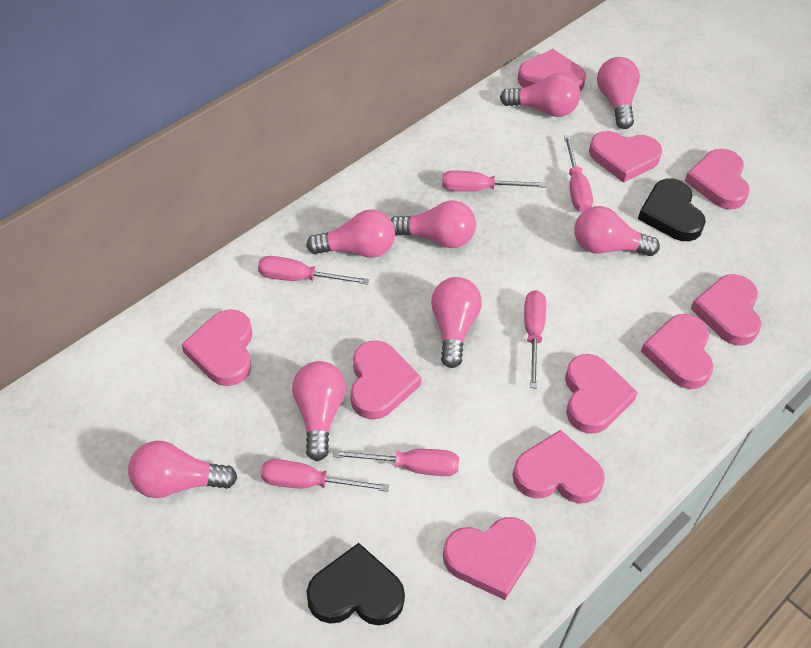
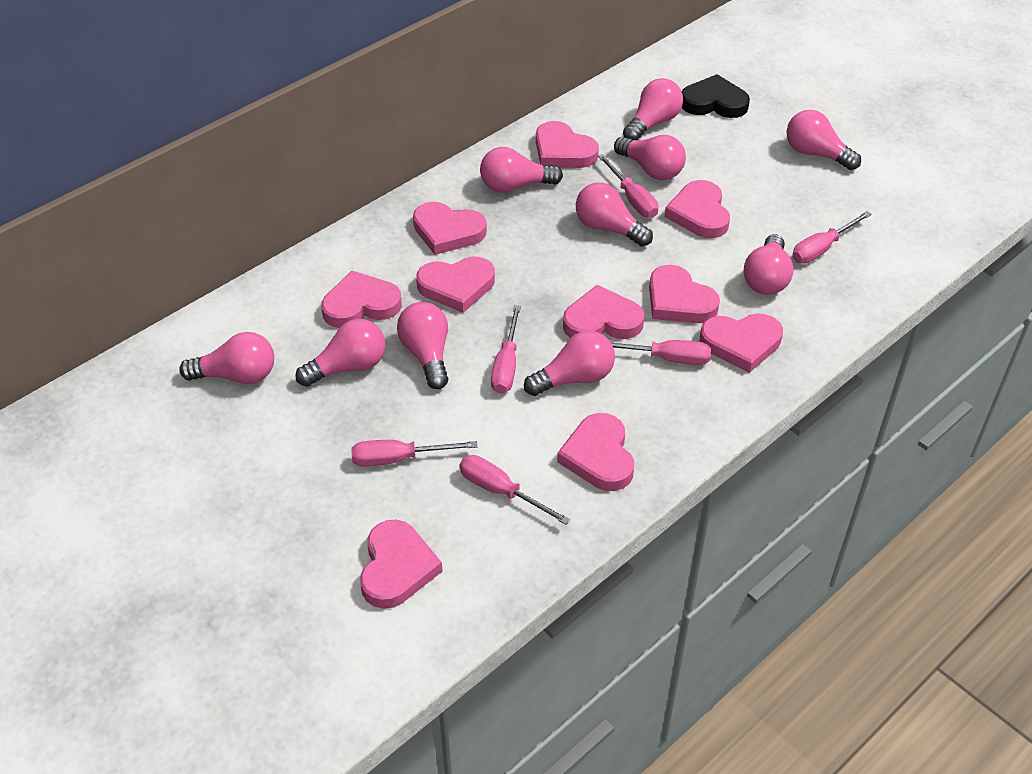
black heart: [307,543,405,626] [638,179,706,241] = 2 -> [682,74,750,118] = 1
pink light bulb: [128,441,237,498] [292,361,346,461] [306,209,395,258] [391,201,476,248] [431,277,482,368] [500,73,580,117] [574,206,660,256] [597,57,640,129] = 8 -> [179,332,274,384] [296,319,386,387] [397,302,448,389] [480,147,563,193] [524,330,615,396] [576,182,653,247] [614,135,686,180] [623,78,683,140] [743,234,794,295] [787,110,861,170] = 10

